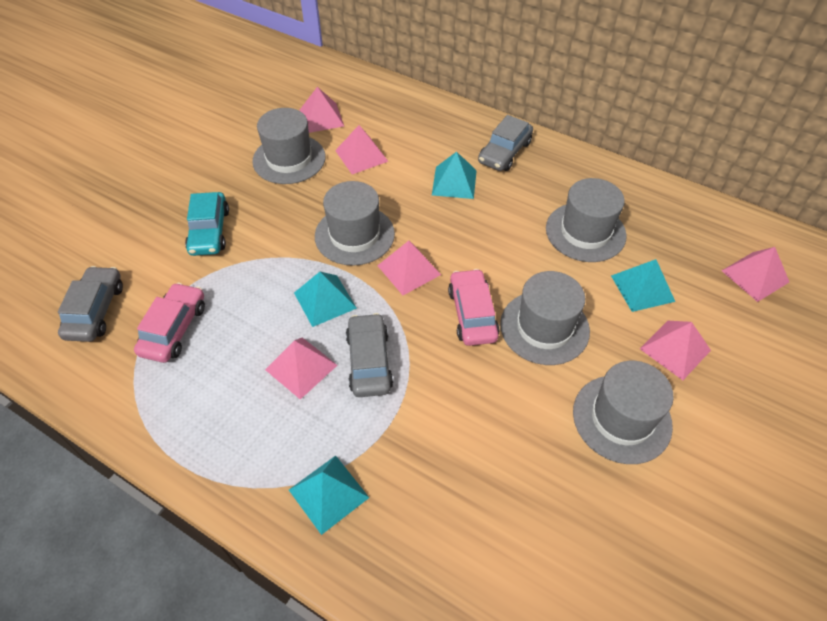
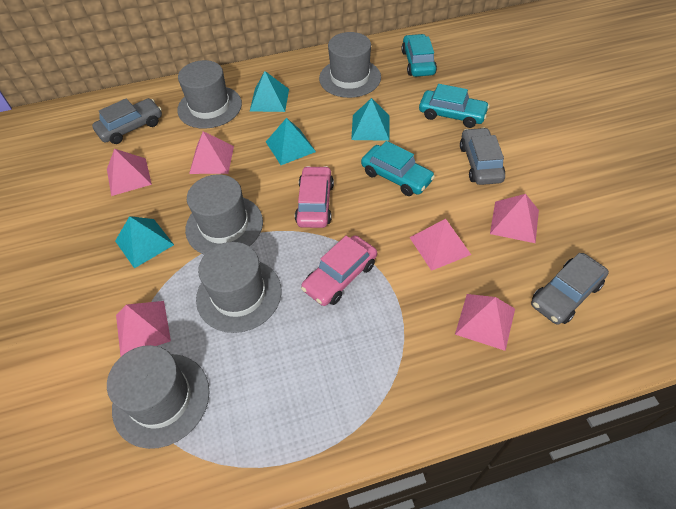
turquoise car: [185,192,229,256] = 1 -> [361,141,435,196] [402,34,437,77] [419,84,490,128] = 3

